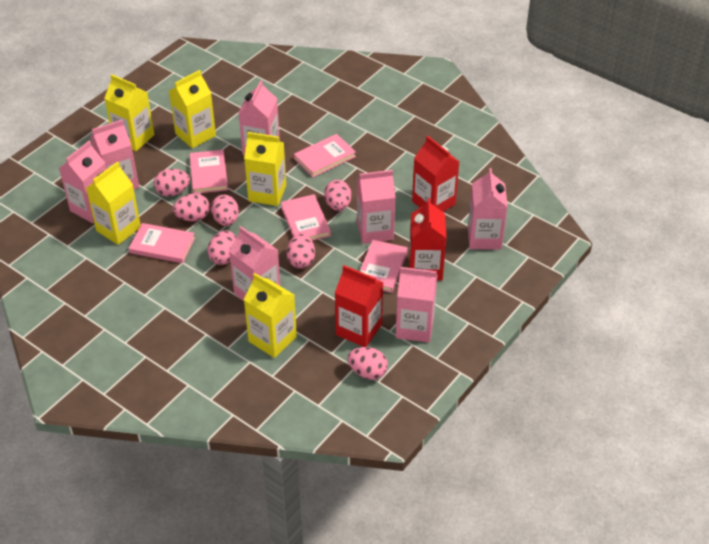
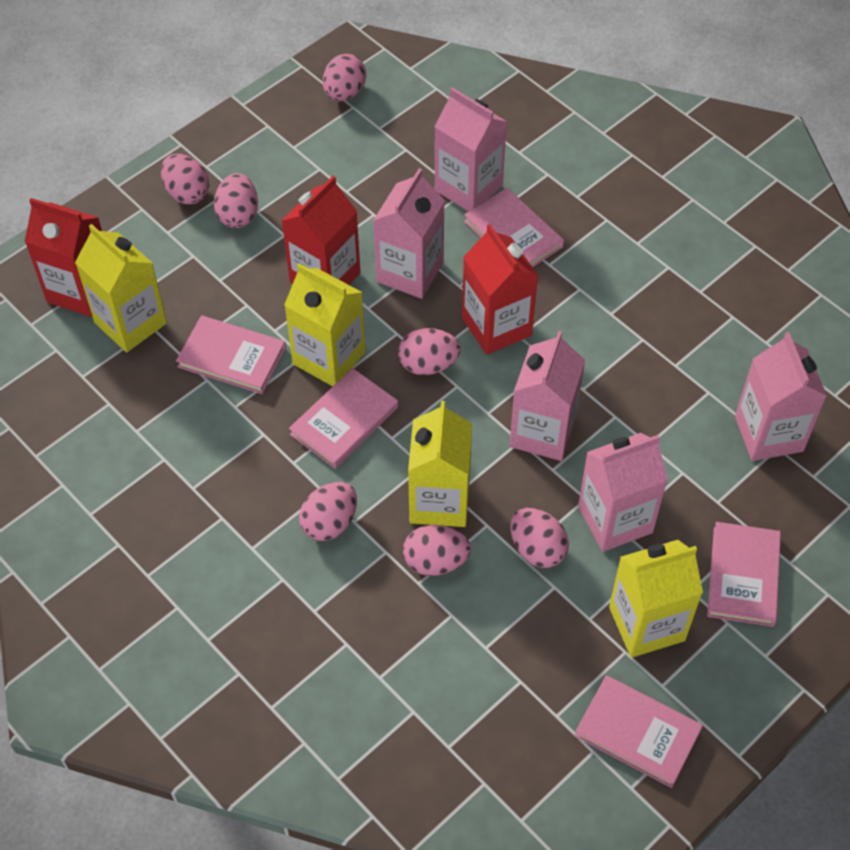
pink carton: [59,141,106,223] [90,119,139,189] [229,226,280,301] [238,81,280,156] [357,170,396,244] [396,267,438,343] [468,168,508,250] = 7 -> [373,168,445,299] [434,87,507,212] [509,331,585,461] [578,433,668,552] [735,332,827,461] = 5
yellow carton: [86,162,141,245] [104,74,154,151] [169,70,216,148] [244,132,286,206] [244,273,297,358] = 5 -> [75,224,167,352] [284,263,365,386] [408,401,472,527] [609,540,703,658] = 4

